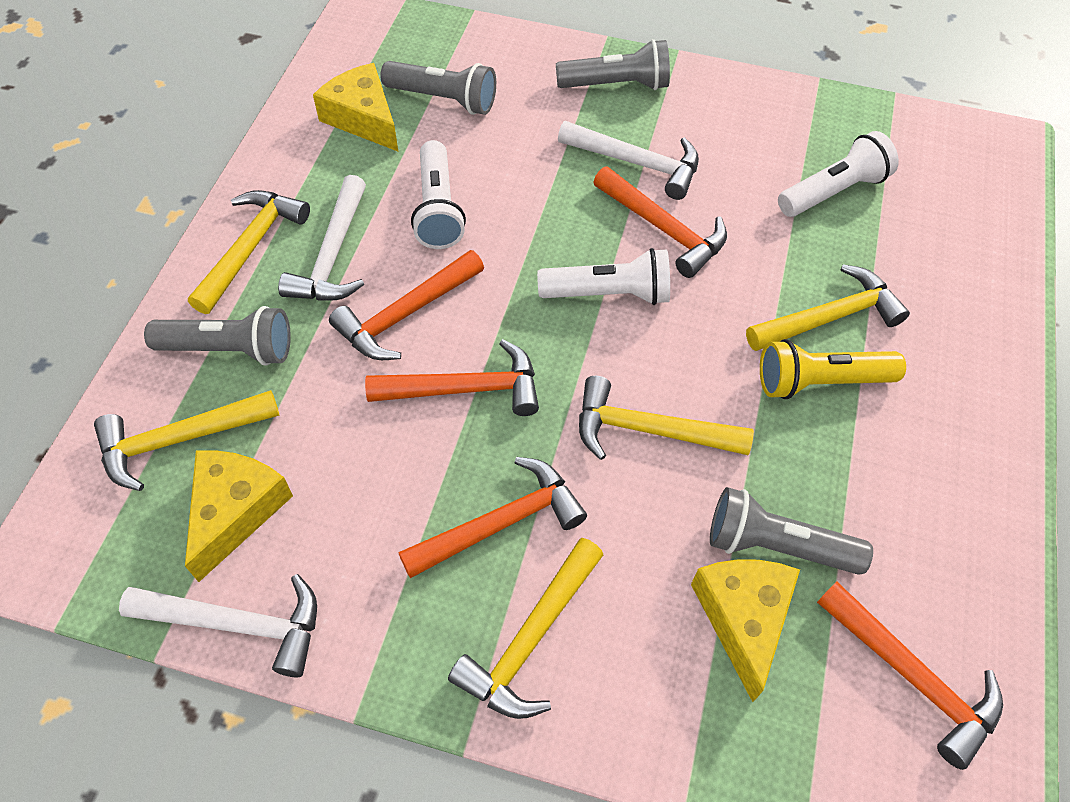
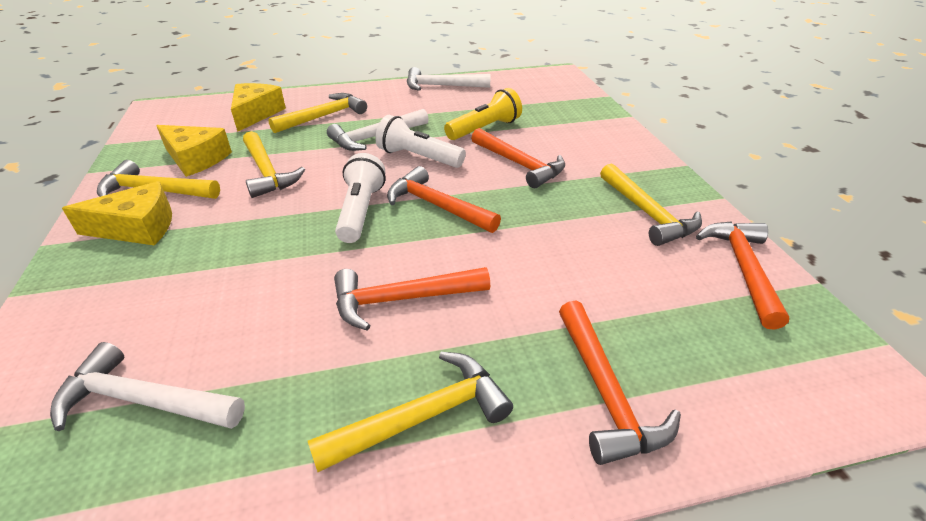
grey flashlight: [144,306,291,366] [380,61,496,115] [556,39,670,90] [710,487,873,575] = 4 -> none = 0
white flashlight: [411,140,466,249] [537,248,670,305] [778,131,899,217] = 3 -> [335,153,386,243] [375,115,466,168] = 2

